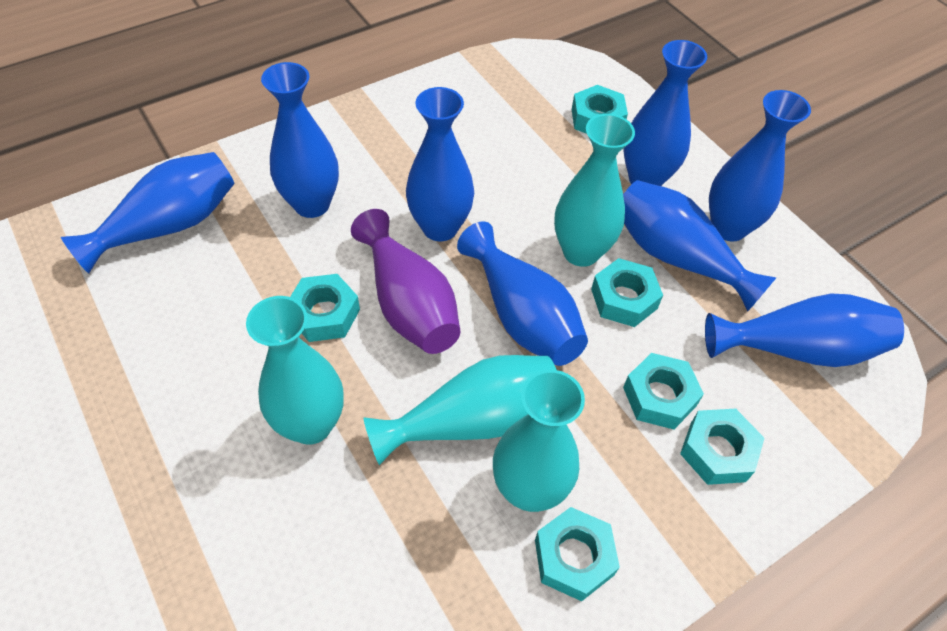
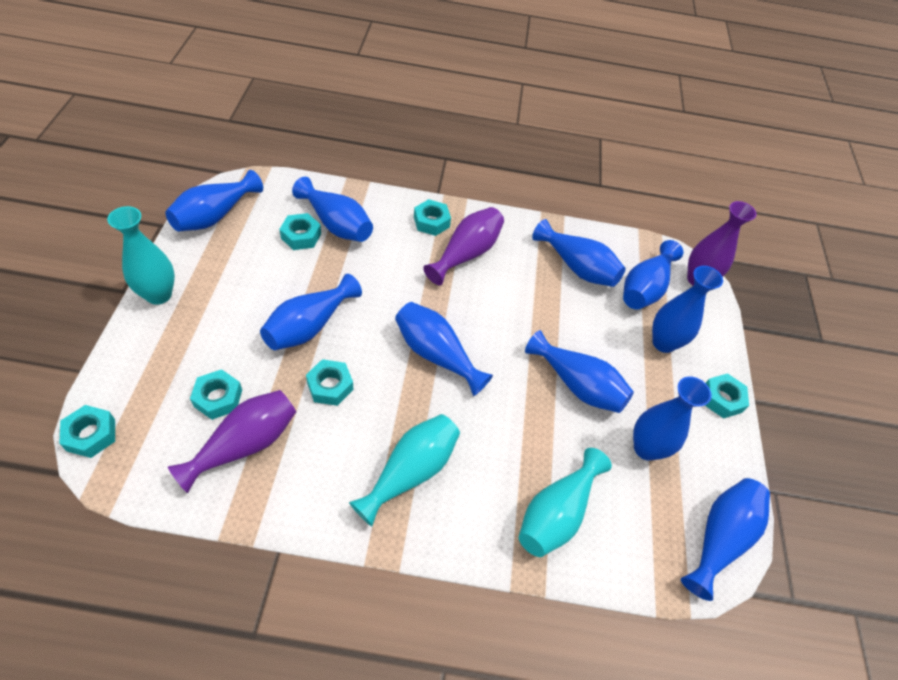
blue vase: [61,152,235,274] [261,62,339,218] [406,87,474,241] [457,221,588,366] [623,40,707,186] [623,180,776,311] [705,294,904,367] [709,90,811,242] = 8 -> [165,170,263,232] [260,274,362,350] [292,177,373,242] [395,302,493,396] [525,330,634,413] [532,219,625,287] [623,240,683,309] [633,377,712,461] [652,266,723,353] [681,478,770,601] = 10
purple vase: [351,209,460,354] = 1 -> [167,390,296,493] [423,207,504,285] [687,201,757,286] = 3
turquoise vase: [246,296,344,445] [363,355,557,465] [493,370,585,512] [554,114,635,267] = 4 -> [107,206,175,305] [349,414,460,526] [519,448,612,557] = 3

